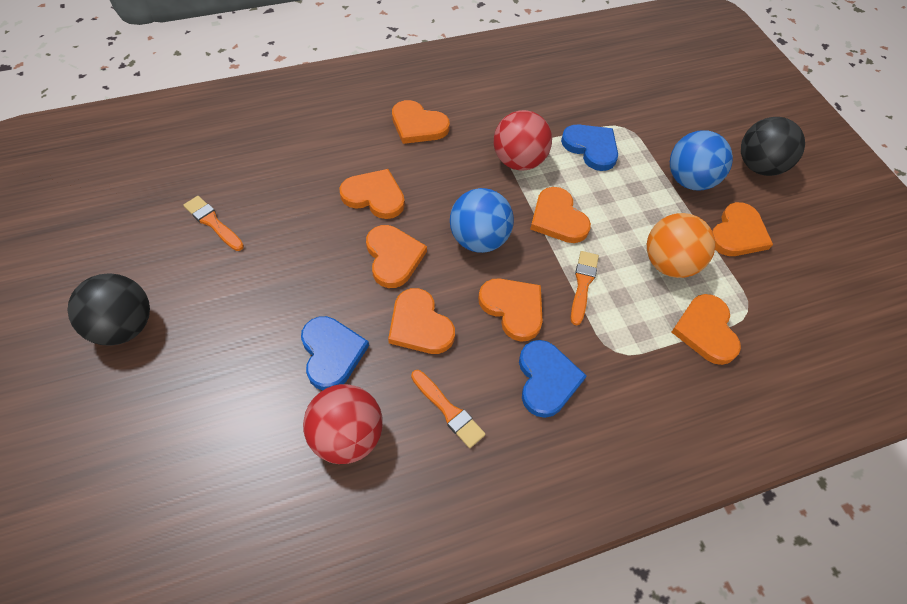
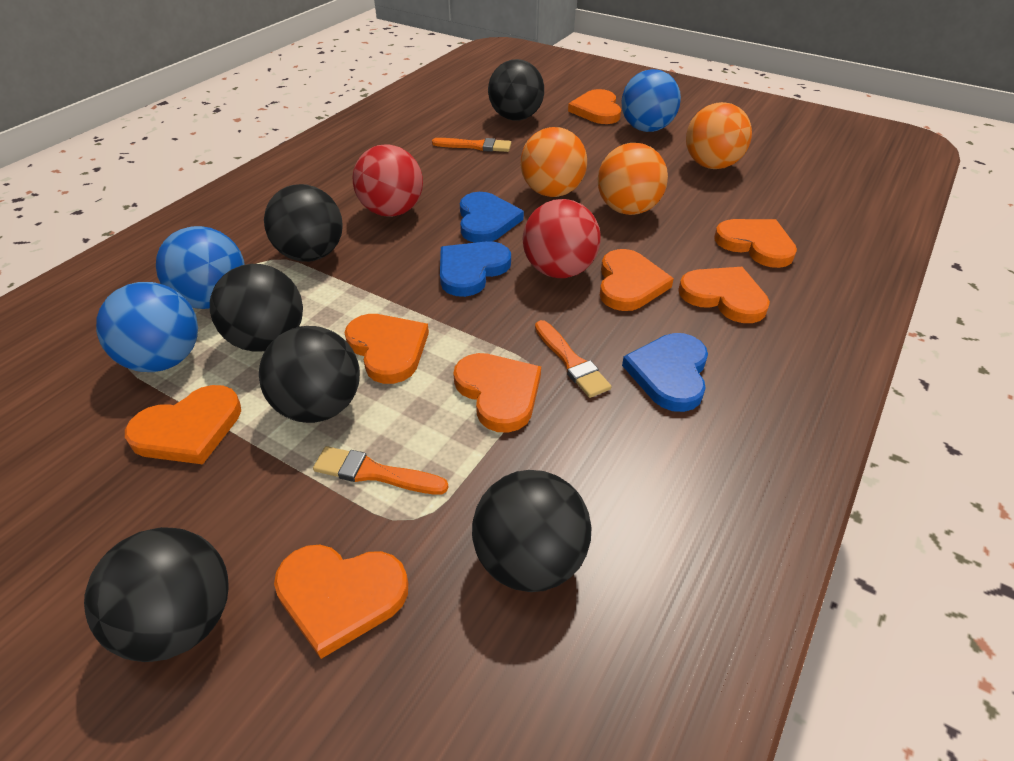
black ball: [68,273,150,346] [741,117,805,176] = 2 -> [84,527,228,662] [210,264,303,351] [259,326,360,423] [264,184,343,262] [472,470,592,592] [488,59,544,121] = 6
blue ball: [450,188,514,253] [670,130,733,191] = 2 -> [96,282,198,372] [156,226,245,309] [621,69,681,132] = 3
orange ball: [647,213,715,278] = 1 -> [520,127,587,197] [598,143,668,215] [686,102,752,169] = 3

